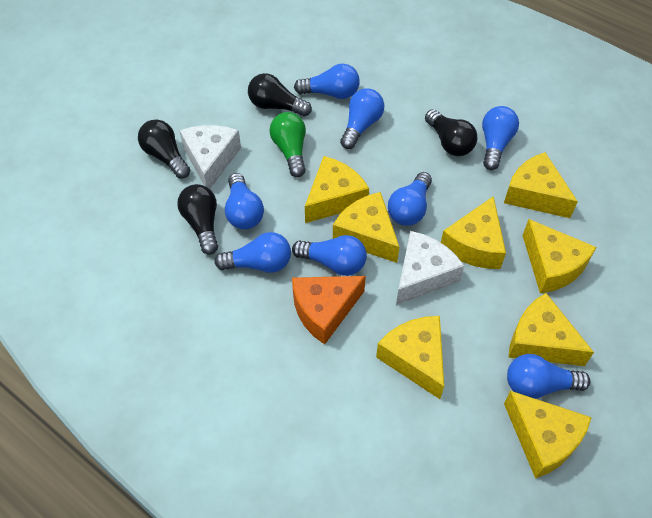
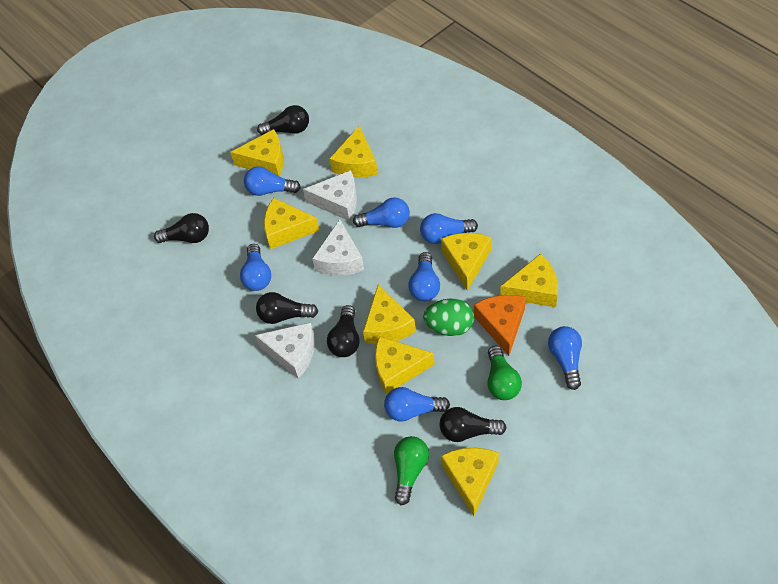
black light bulb: [138,119,190,179] [177,184,218,255] [248,73,312,116] [425,109,477,156] = 4 -> [154,213,209,243] [256,292,318,324] [257,105,309,135] [327,305,360,357] [440,407,507,442] = 5
blue light bulb: [214,232,291,273] [225,173,264,229] [292,235,367,276] [294,64,360,99] [340,88,384,149] [388,172,432,226] [482,106,519,170] [507,354,591,399] = 8 -> [240,244,271,291] [244,166,301,196] [353,197,410,228] [384,387,450,422] [408,252,440,301] [420,213,478,244] [548,326,582,390] = 7
green egg: none = 0 -> [423,299,474,336] = 1
green light bulb: [269,112,306,177] = 1 -> [394,436,429,505] [488,346,522,400] = 2
white cheese: [179,125,241,189] [396,231,464,305] = 2 -> [255,322,315,379] [303,170,357,221] [312,219,364,275] = 3

